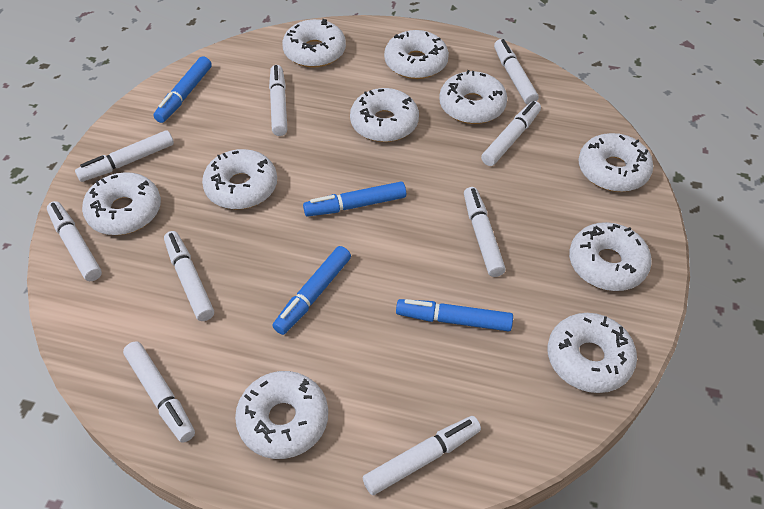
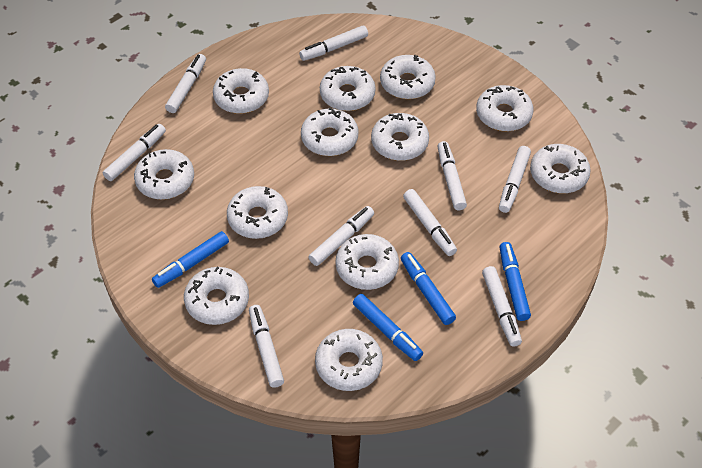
white donut: [82,172,161,235] [202,149,277,209] [235,371,328,459] [282,19,346,68] [350,88,419,142] [384,30,449,79] [439,70,507,124] [547,313,637,393] [569,222,652,291] [579,133,653,192] = 10 -> [134,149,194,200] [184,267,249,325] [213,68,269,114] [227,186,288,239] [301,108,358,156] [315,329,383,391] [320,66,376,111] [336,234,399,290] [371,113,429,161] [380,55,436,99] [476,85,533,132] [530,144,591,193] = 12

